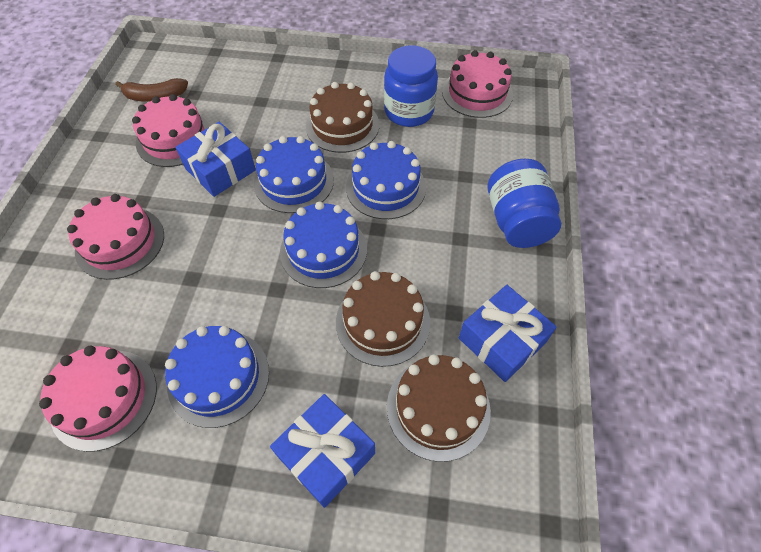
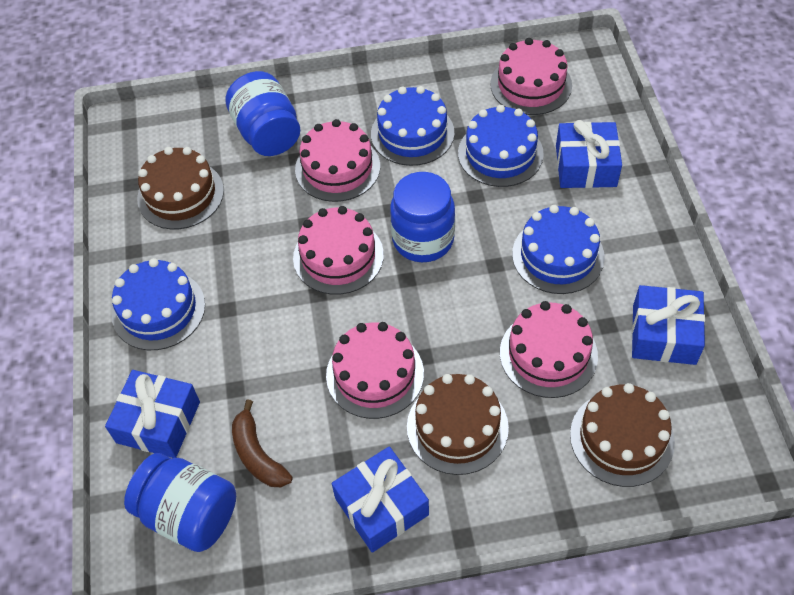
blue gift: [175,122,256,197] [270,394,375,508] [459,285,557,382] = 3 -> [105,370,200,458] [332,446,429,553] [556,120,622,188] [632,285,705,365] = 4
blue jar: [384,45,438,127] [488,159,561,248] = 2 -> [124,453,236,552] [225,71,300,156] [390,172,455,262] = 3
pink cake: [39,346,157,452] [67,194,164,280] [132,94,211,167] [442,50,513,118] = 4 -> [293,206,384,295] [295,119,380,202] [326,322,424,419] [490,38,572,115] [500,301,598,398] = 5

